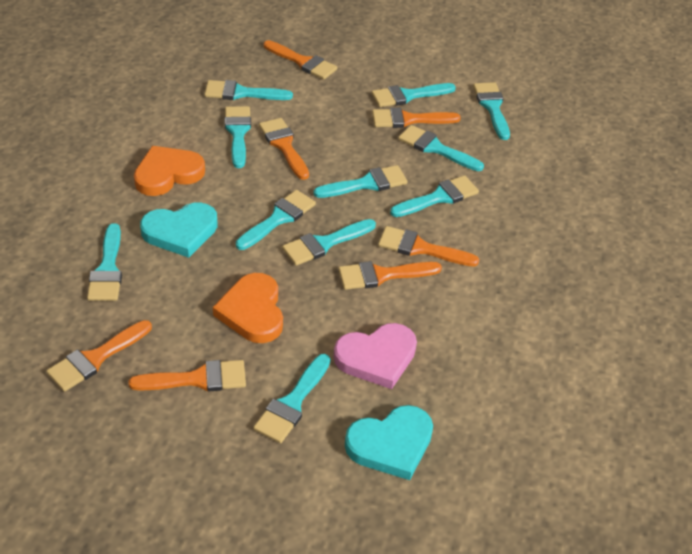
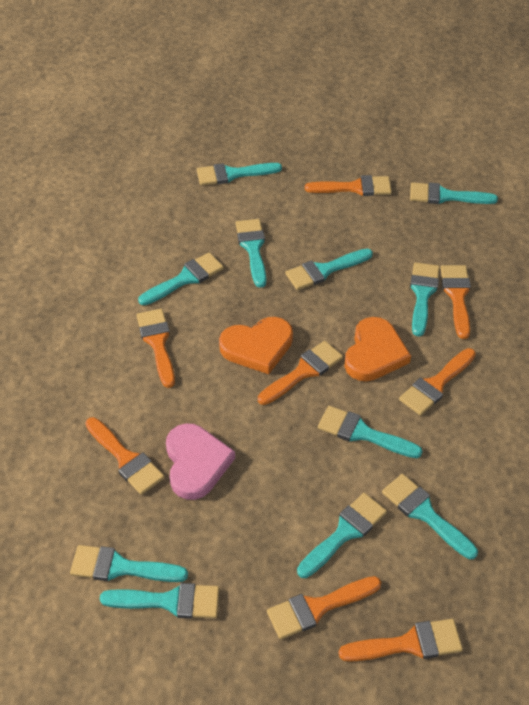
orange brush: [46,320,152,392] [129,360,246,391] [259,118,309,180] [264,40,337,80] [338,261,442,290] [372,108,461,128] [378,226,479,267] = 7 -> [85,417,165,495] [136,309,175,388] [258,341,343,405] [267,576,381,640] [305,175,392,196] [339,619,463,662] [399,348,476,416] [441,265,471,339] = 8
turquoise heart: [140,202,218,258] [345,405,433,480] = 2 -> none = 0

